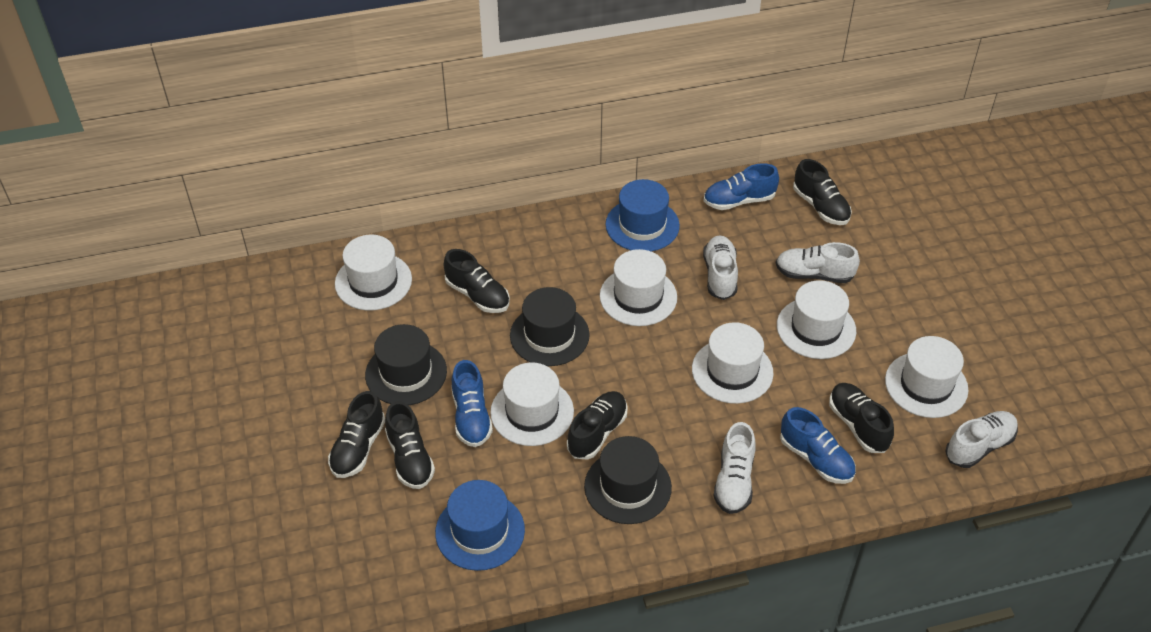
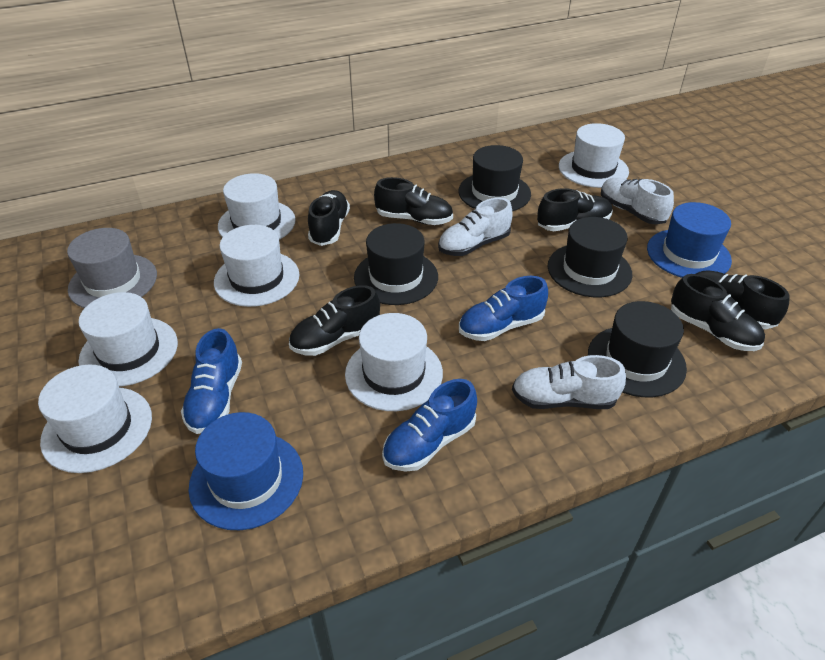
black hat: [365,324,447,405] [510,287,590,366] [584,436,672,524] = 3 -> [354,223,438,305] [458,145,531,211] [548,217,632,297] [588,301,687,397] = 4
grey hat: none = 0 -> [67,228,157,308] = 1
white shoe: [703,236,738,300] [713,422,756,514] [776,242,860,283] [945,411,1018,468] = 4 -> [438,198,513,256] [512,355,626,409] [601,178,674,224] = 3

